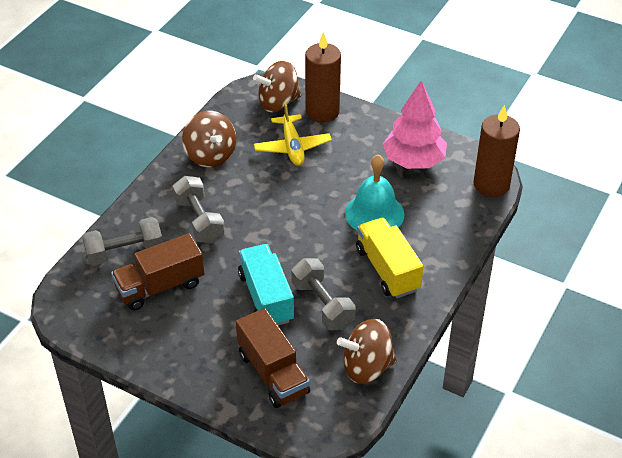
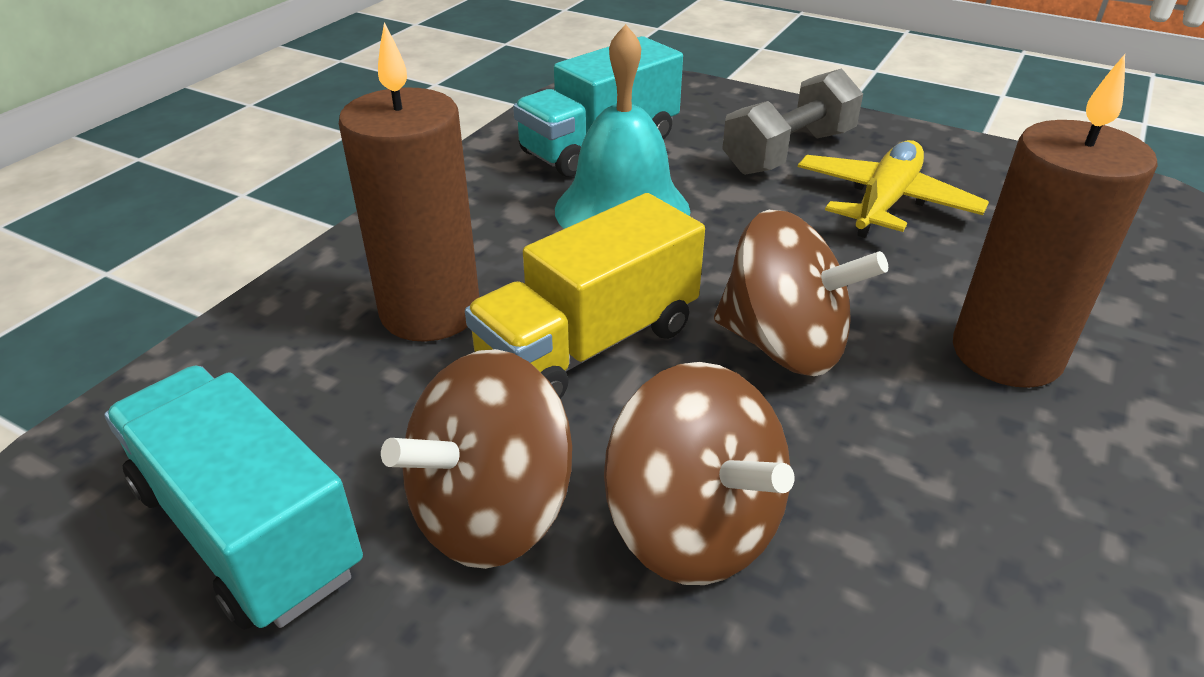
brown truck: [111,233,204,310] [236,308,310,408] = 2 -> none = 0
grey dumbbell: [82,217,163,266] [172,176,225,244] [291,258,356,330] = 3 -> [722,68,863,175] = 1
pink tree: [383,80,447,169] = 1 -> none = 0
turquoise truck: [238,244,294,325] = 1 -> [104,365,363,630] [513,36,683,177] = 2

